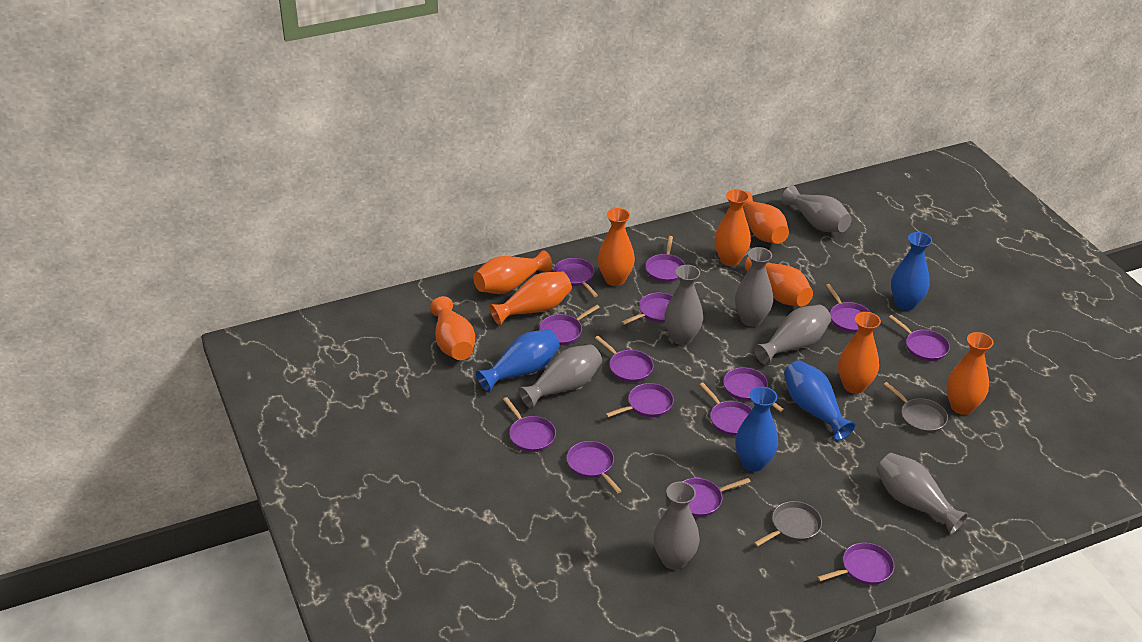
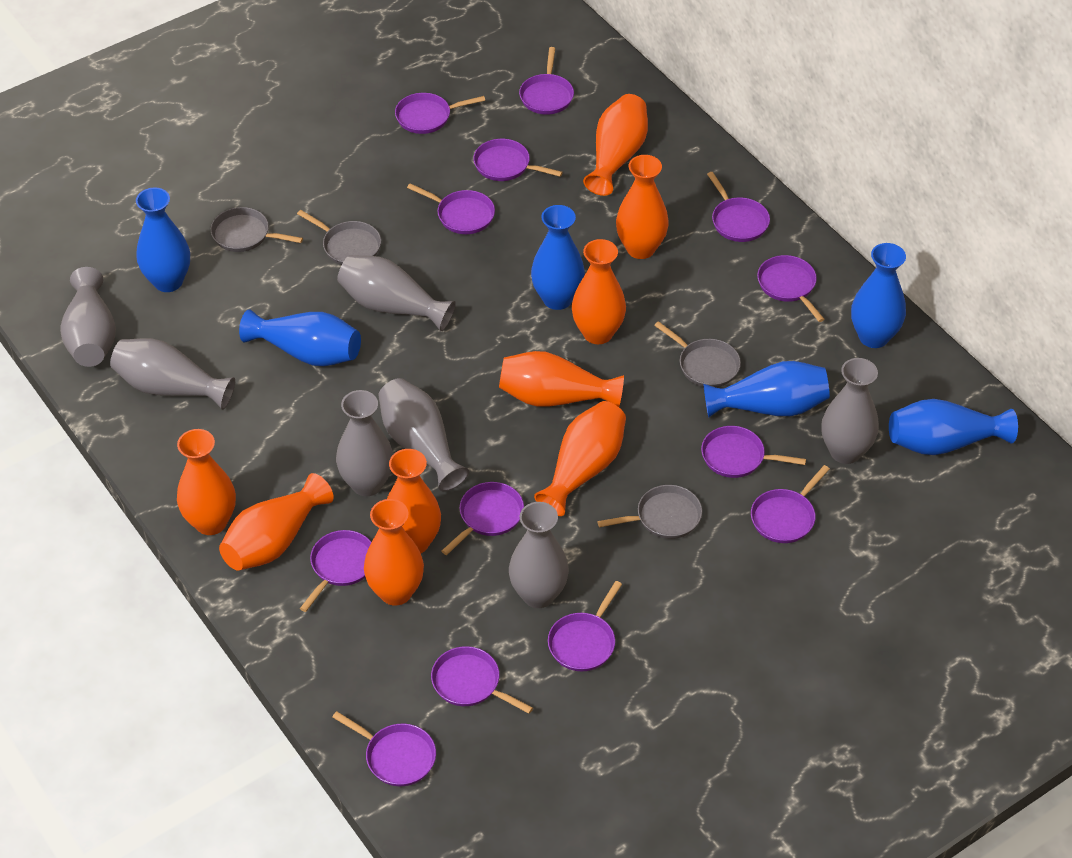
blue vase: [476,329,560,392] [735,387,778,472] [784,360,856,440] [891,232,932,311] = 4 -> [136,188,190,292] [239,309,361,366] [531,205,585,310] [704,361,830,418] [851,243,906,348] [889,399,1018,455] = 6
grey pan: [754,501,822,547] [883,382,948,433] = 2 -> [211,207,303,252] [297,210,381,265] [597,485,702,539] [654,321,741,387] = 4
purple pan: [503,397,556,452] [539,305,600,345] [553,258,598,297] [567,441,622,493] [595,336,654,382] [605,383,674,417] [621,293,672,325] [645,236,685,282] [682,478,750,517] [699,383,752,436] [723,367,783,412] [817,543,894,585] [826,284,870,332] [889,315,950,361] = 14 -> [300,530,371,612] [332,711,436,786] [395,93,485,134] [407,183,495,234] [431,646,533,714] [442,482,524,555] [473,139,563,181] [519,47,574,115] [548,581,622,671] [701,426,806,478] [707,172,770,242] [751,465,830,543] [757,255,825,322] = 13

